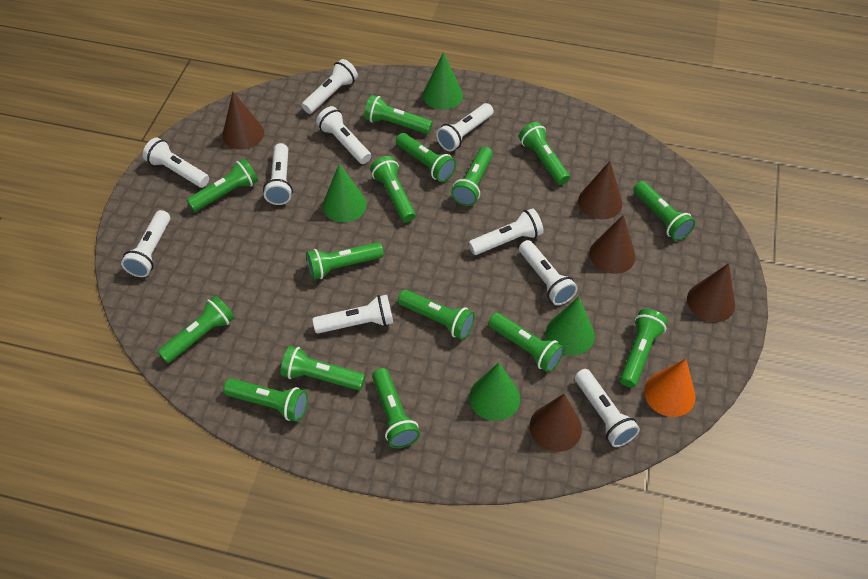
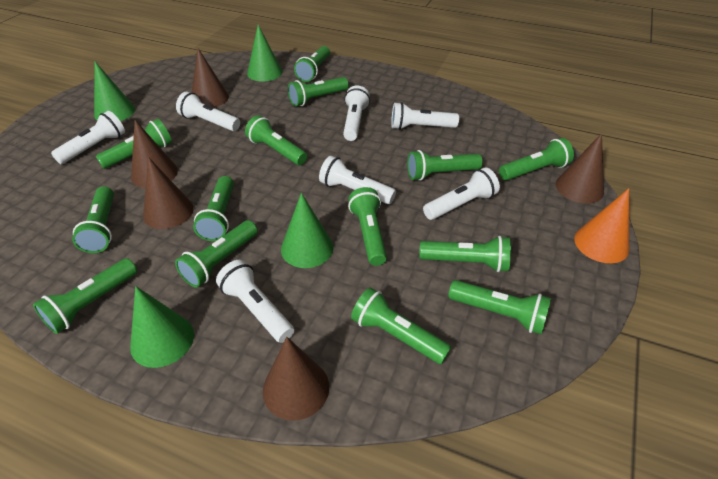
green flashlight: [158,296,234,363] [187,159,258,212] [223,378,308,422] [281,346,365,390] [306,242,384,280] [364,95,433,134] [370,156,416,223] [372,368,420,448] [396,133,456,182] [398,290,475,340] [451,147,493,206] [488,313,565,372] [519,122,570,185] [620,309,668,388] [634,181,695,241] = 15 -> [33,258,137,334] [72,186,114,253] [96,119,172,169] [175,220,258,287] [193,176,234,241] [245,115,307,165] [288,77,349,107] [294,46,330,82] [348,187,387,266] [351,287,451,364] [407,150,483,181] [419,236,511,272] [448,280,551,335] [499,138,574,180] = 14
white flashlight: [121,210,170,277] [143,137,209,188] [263,143,293,205] [302,59,358,114] [313,295,393,333] [316,106,371,164] [436,103,494,151] [469,208,543,255] [519,240,578,305] [575,369,640,447] = 10 -> [51,111,125,164] [176,91,240,131] [216,260,294,343] [319,156,396,204] [343,86,370,141] [391,102,459,130] [423,167,500,220] = 7

